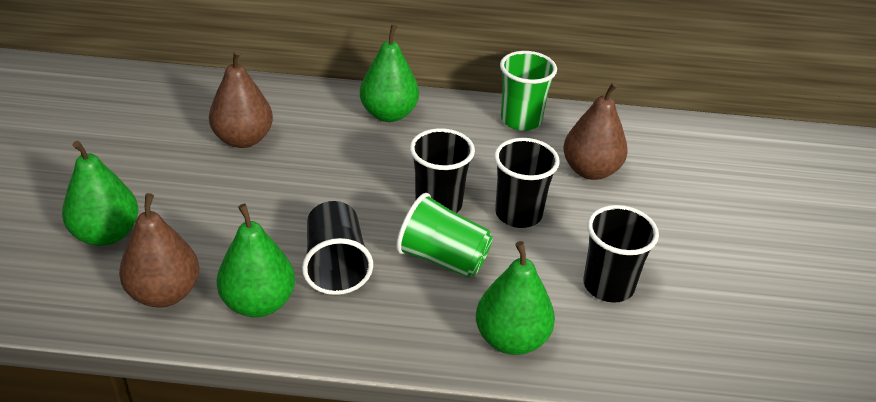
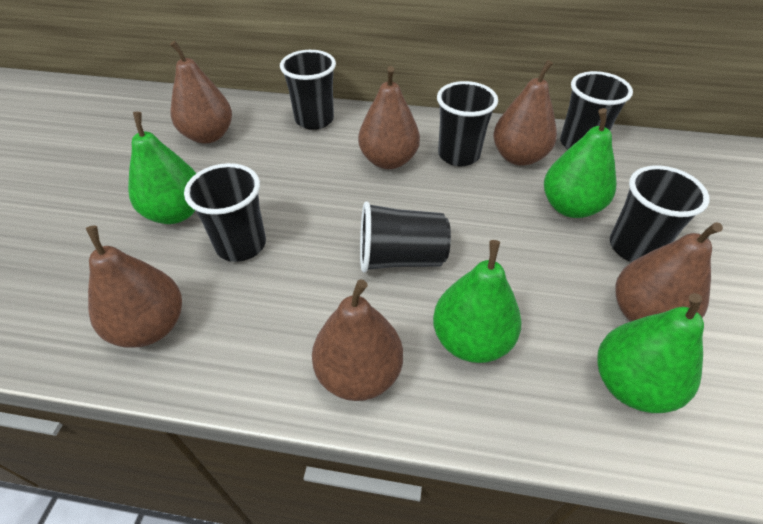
black cup: [302,201,373,295] [410,128,475,213] [494,138,560,228] [583,205,659,303] = 4 -> [184,163,266,262] [280,50,336,130] [360,201,451,272] [437,81,498,166] [560,71,633,150] [610,165,709,262] = 6
brown pear: [119,193,199,308] [209,50,273,148] [563,82,628,180] = 3 -> [86,226,182,347] [170,41,232,144] [312,279,403,401] [358,66,420,169] [493,60,557,166] [616,222,723,322] = 6
green cup: [396,193,493,278] [500,51,557,131] = 2 -> none = 0

